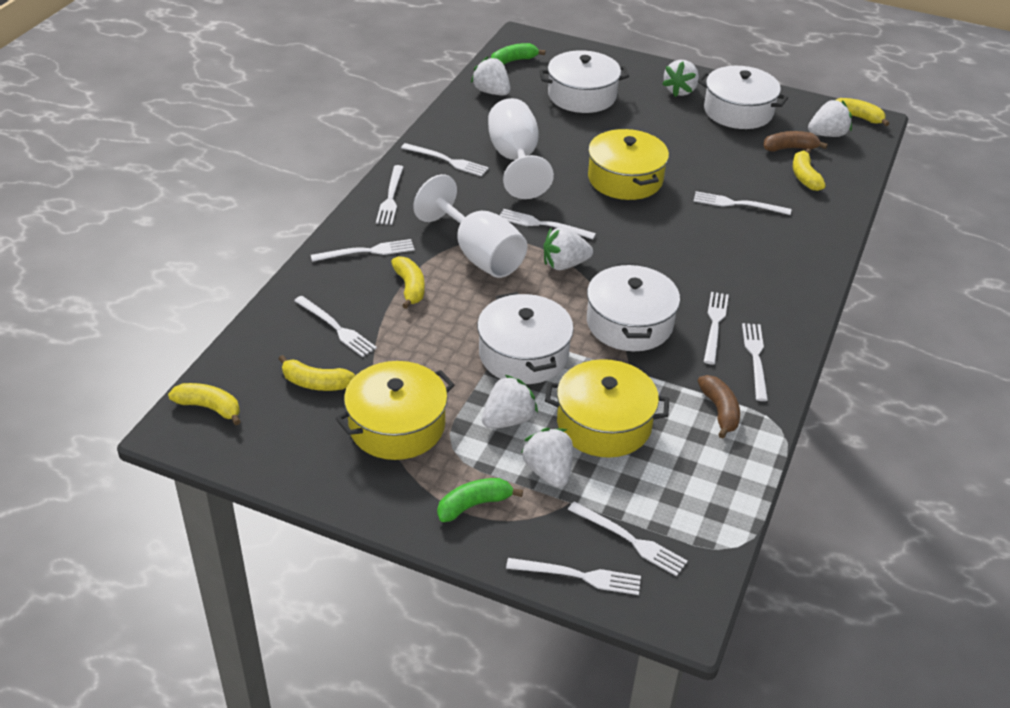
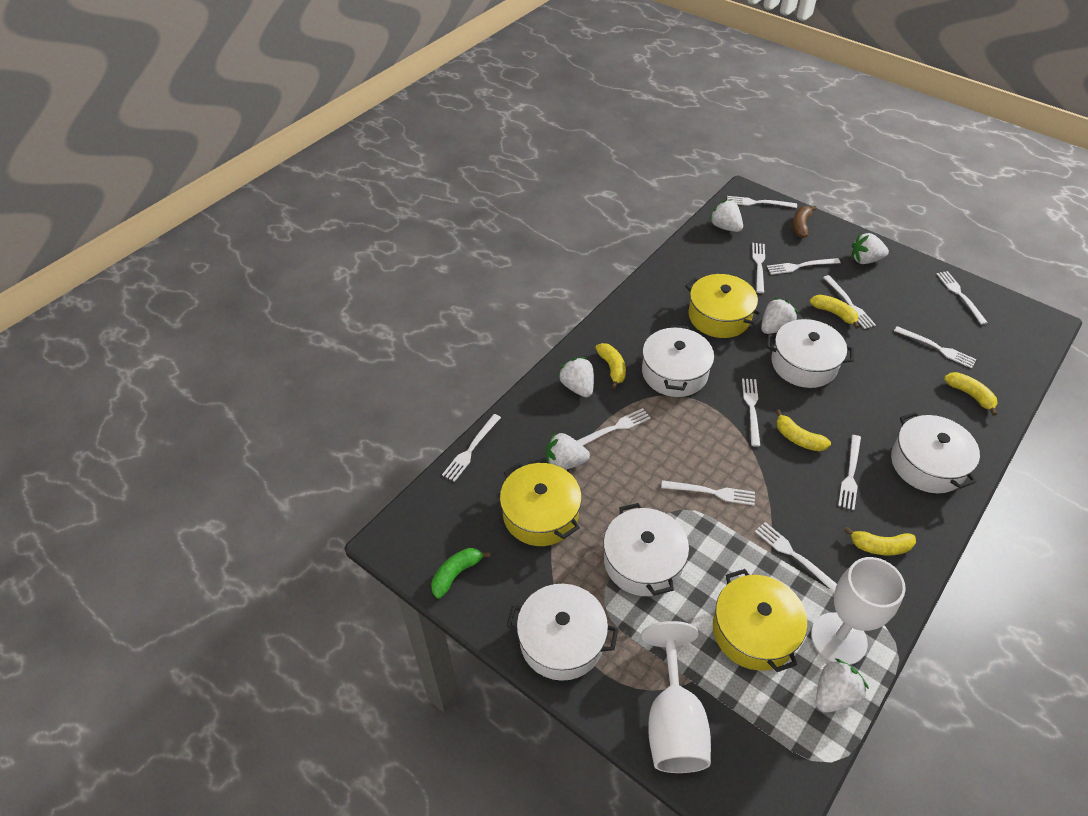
brown banana: [698,375,740,439] [763,131,828,152] = 2 -> [792,206,817,238] = 1
green banana: [437,478,523,522] [491,43,545,65] = 2 -> [431,548,490,599] = 1
white fork: [294,296,377,357] [311,239,415,262] [376,165,403,225] [401,143,489,177] [499,209,596,239] [506,558,641,595] [568,502,688,576] [693,191,792,215] [704,292,729,364] [742,323,768,401] = 10 -> [442,414,501,482] [577,408,651,446] [661,480,755,505] [727,196,797,208] [742,379,760,447] [752,243,765,293] [755,522,837,593] [767,258,841,275] [823,275,876,329] [838,435,861,510] [894,326,977,368] [936,271,988,325] = 12
white pot: [477,292,574,384] [539,50,629,113] [587,264,680,351] [698,66,788,129] = 4 -> [507,584,618,681] [603,503,689,596] [642,325,714,397] [766,319,854,388] [891,412,980,493] = 5

